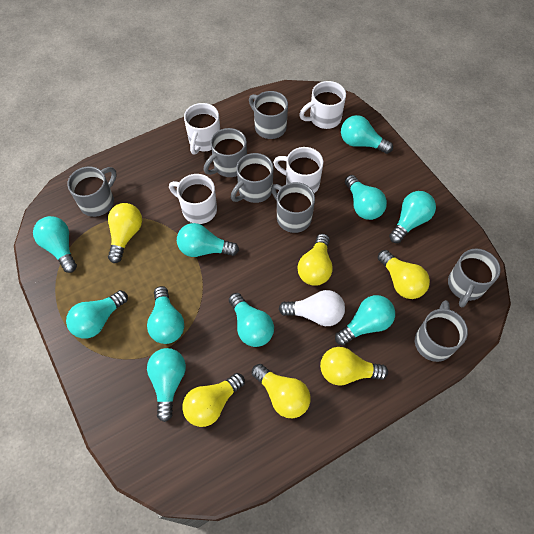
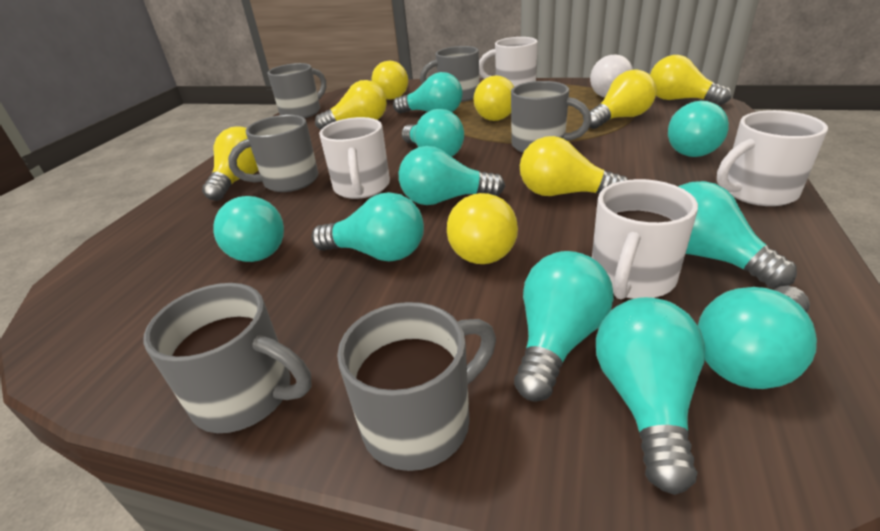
grey mug: [67,166,117,217] [204,128,247,177] [231,153,273,203] [249,91,288,139] [271,182,315,233] [415,300,468,362] [448,249,501,307] = 7 -> [143,283,312,433] [228,115,318,192] [267,63,326,118] [337,302,496,471] [420,46,479,102] [511,81,592,153] = 6
yellow light bulb: [108,203,142,263] [182,373,245,427] [252,364,311,418] [298,234,333,286] [320,347,388,386] [378,250,430,299] = 6 -> [202,127,258,201] [315,80,387,129] [372,61,408,100] [447,193,518,264] [474,75,514,121] [520,136,628,196] [589,69,656,129] [650,55,731,105] = 8

